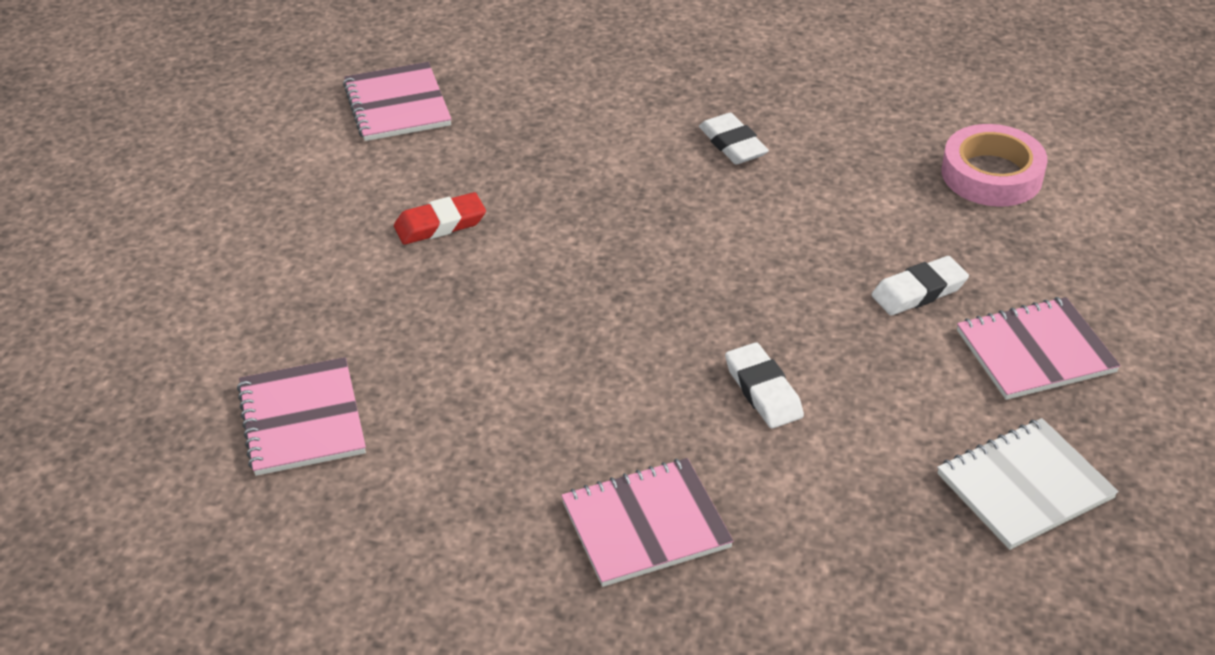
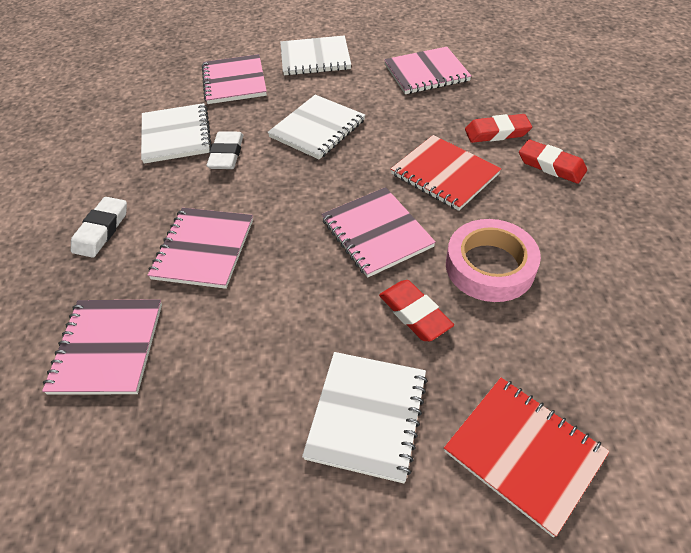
pink notebook: [237,357,366,476] [343,62,452,141] [561,458,733,587] [957,297,1120,400] = 4 -> [42,299,162,395] [148,208,253,289] [202,54,267,104] [322,187,436,278] [384,47,471,94] = 5
red eraser: [394,192,486,245] = 1 -> [379,280,454,341] [465,114,532,143] [519,140,587,184] = 3
red notebook: none = 0 -> [391,135,501,211] [444,378,609,537] = 2
white eraser: [699,113,769,165] [725,342,804,428] [871,256,969,315] = 3 -> [71,197,127,258] [206,131,243,169] = 2
white notebook: [937,418,1118,550] = 1 -> [141,103,211,164] [268,95,365,160] [280,35,351,76] [302,352,428,483] = 4

